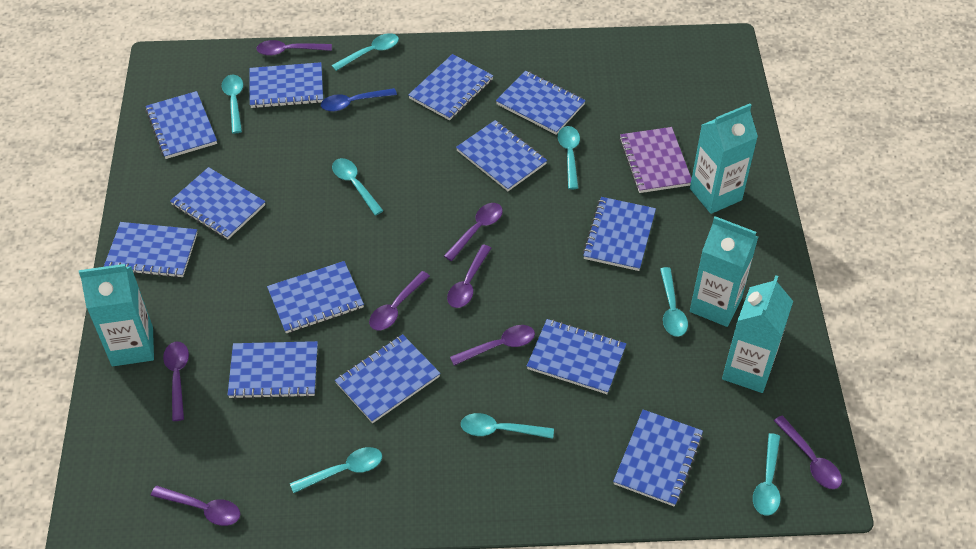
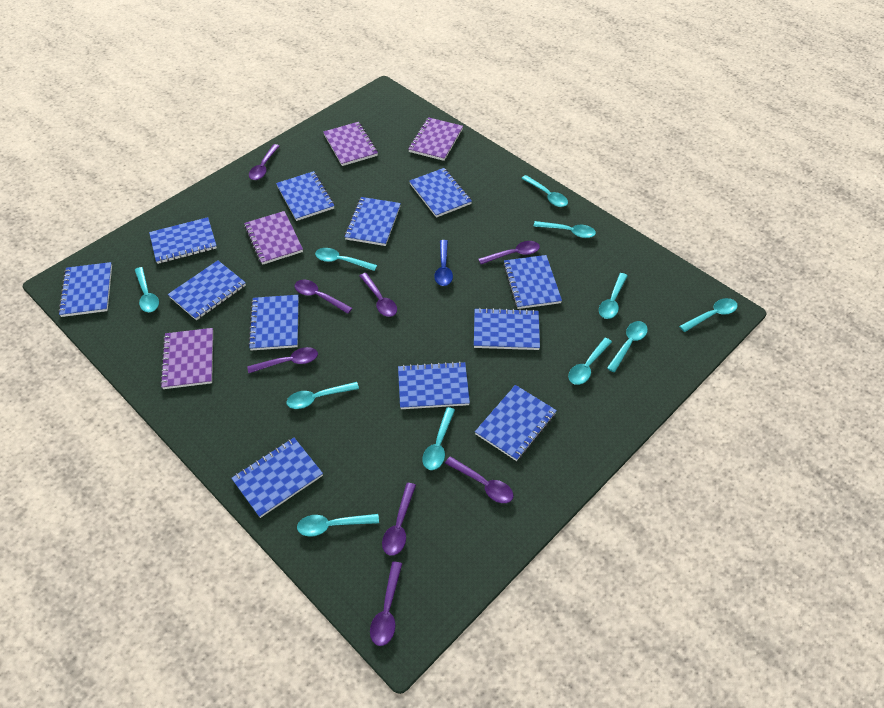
blue notebook: [104,222,197,278] [145,91,217,159] [170,167,266,239] [228,341,318,399] [250,62,323,108] [267,261,364,333] [335,334,441,423] [408,54,493,120] [456,120,547,191] [496,70,586,135] [527,319,626,394] [582,197,656,271] [613,409,703,507] = 13 -> [58,262,112,317] [149,217,217,264] [168,260,246,320] [231,438,323,518] [248,295,299,351] [276,171,335,221] [344,197,401,246] [398,361,470,409] [409,168,472,218] [474,308,540,350] [475,385,557,461] [503,255,562,309] = 12
purple notebook: [619,127,692,193] = 1 -> [160,328,213,389] [244,211,303,265] [323,122,378,166] [409,117,463,161] = 4
turquoise carton: [79,264,154,366] [690,104,758,214] [690,216,758,327] [722,275,793,393] = 4 -> none = 0
turquoise spoon: [222,75,243,134] [290,447,382,493] [331,33,399,71] [332,158,383,216] [461,413,554,439] [558,126,580,189] [660,267,688,337] [753,433,780,516] = 8 -> [135,267,159,312] [287,382,359,409] [297,514,379,536] [315,248,377,271] [422,407,455,470] [521,175,568,207] [533,221,596,238] [568,338,612,385] [599,273,628,319] [607,321,648,372] [679,298,738,332] = 11

